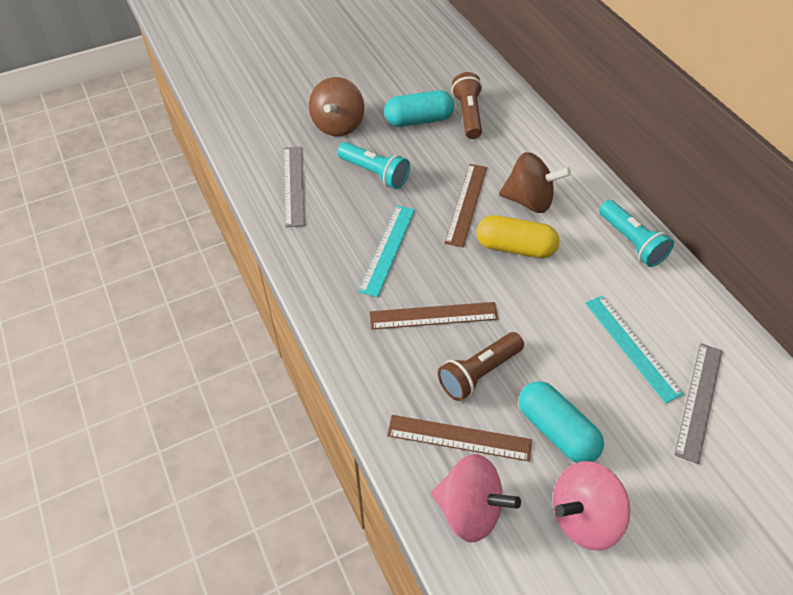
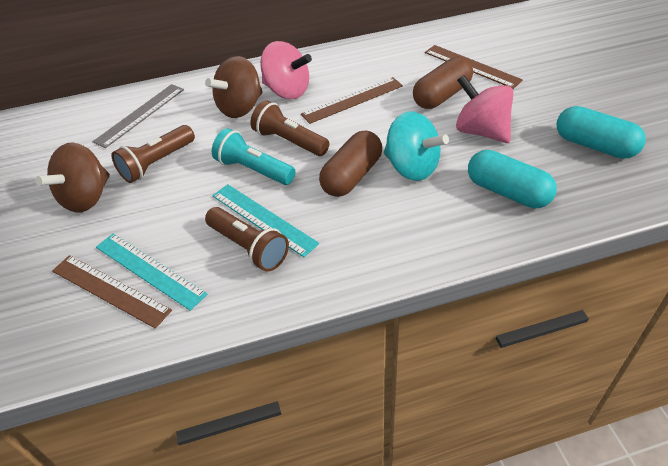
brown capsule: none = 0 -> [319,130,382,197] [413,57,473,109] = 2
brown flashlight: [438,332,524,401] [451,72,482,139] = 2 -> [111,125,195,183] [205,207,289,272] [250,100,329,156] = 3
grey ruler: [284,147,305,227] [674,343,723,464] = 2 -> [92,84,184,148] = 1
turquoise flashlight: [337,142,410,189] [599,200,674,267] = 2 -> [212,128,296,185] = 1
turquoise spinning top: none = 0 -> [384,111,449,181] = 1
yellow capsule: [476,215,559,258] = 1 -> none = 0

